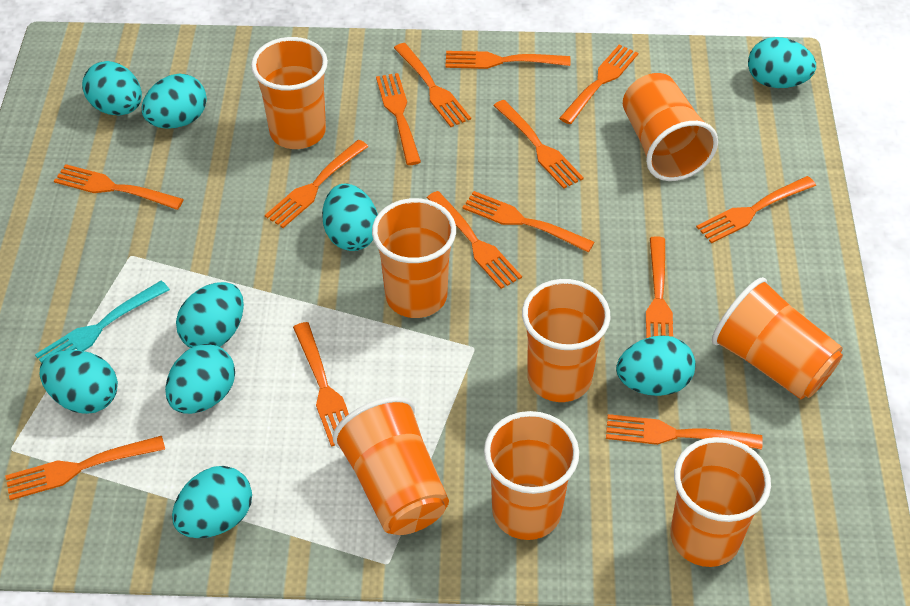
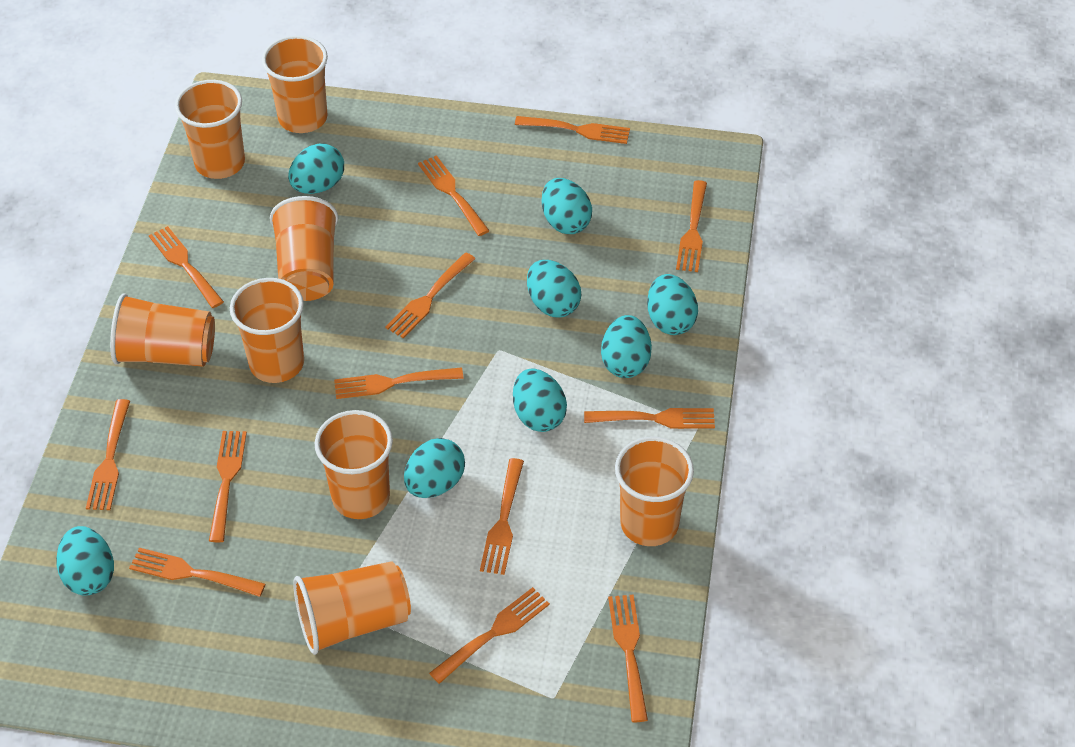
orange fork: [5,436,165,500] [54,164,184,210] [265,140,369,228] [293,322,349,447] [376,73,421,165] [394,43,471,127] [427,191,522,289] [445,51,571,69] [462,191,595,253] [493,100,584,189] [559,45,638,124] [606,414,763,450] [646,236,673,338] [696,176,816,243] = 14 -> [86,399,130,510] [129,548,265,597] [149,226,224,308] [209,431,247,542] [334,367,464,399] [385,252,475,338] [418,155,489,236] [429,587,550,684] [480,458,524,575] [515,116,630,144] [584,408,715,429] [608,595,648,722] [676,180,707,272] = 13
turquoise egg: [40,350,118,414] [82,61,142,116] [142,74,207,129] [165,344,235,414] [172,466,252,538] [176,282,244,348] [322,183,378,251] [616,335,696,396] [748,37,816,88] = 9 -> [56,526,114,596] [288,143,344,194] [404,438,465,498] [513,368,567,432] [527,260,581,317] [541,178,592,234] [601,315,652,378] [647,274,698,335] = 8
turquoise fork: [35,280,170,363] = 1 -> none = 0

